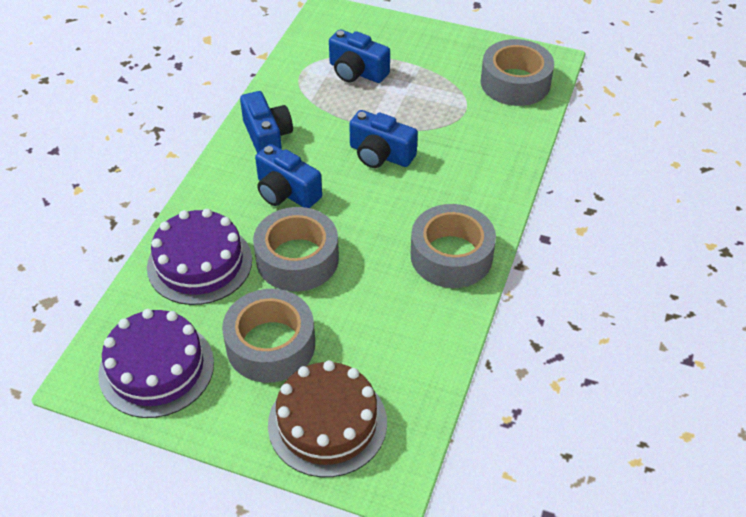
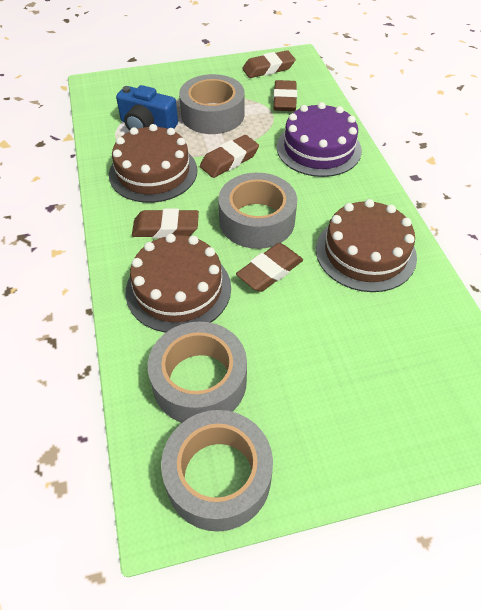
blue camera: [240,91,293,153] [255,144,322,208] [329,29,390,83] [349,110,418,168] = 4 -> [116,85,178,130] = 1
brown cake: [268,360,387,477] = 1 -> [109,124,197,203] [126,234,231,333] [316,199,417,292] = 3
brown eraser: none = 0 -> [132,209,199,238] [200,135,259,178] [236,243,303,292] [242,50,296,78] [273,80,297,111] = 5
purple cake: [98,309,214,418] [147,209,252,305] = 2 -> [277,102,362,177] = 1

